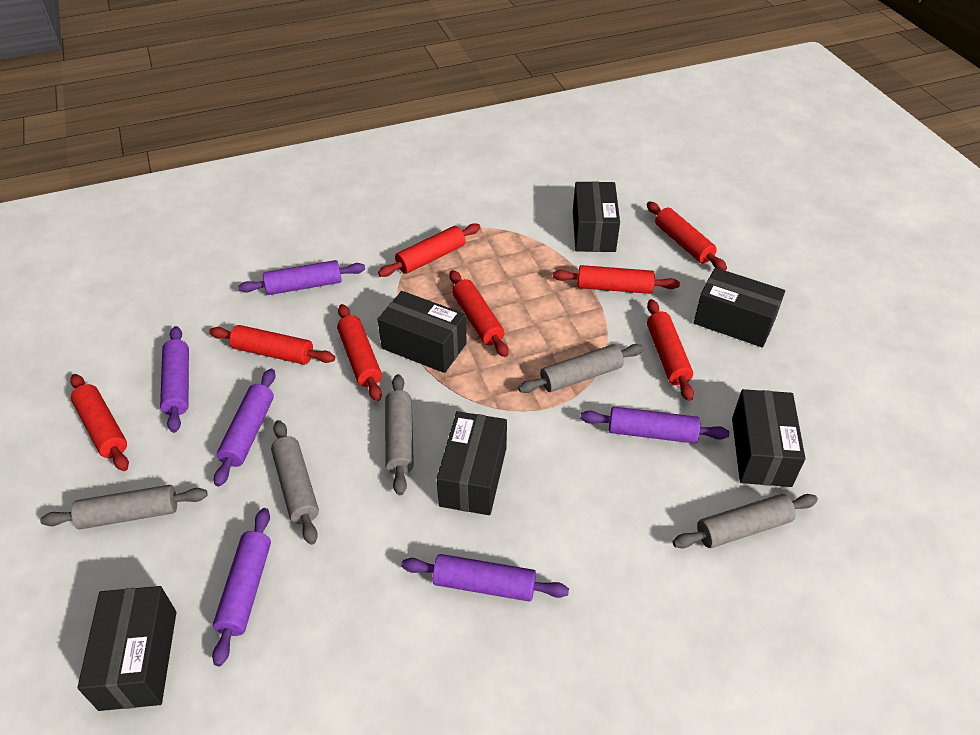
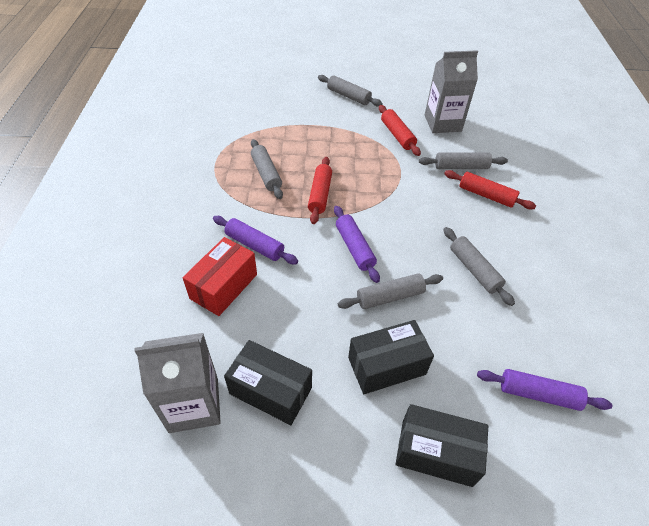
black box: [77,586,176,711] [378,291,467,373] [437,411,507,515] [573,181,620,252] [694,268,785,348] [732,389,805,487] = 6 -> [224,340,312,425] [348,320,434,394] [396,404,488,487] = 3
grey carton: none = 0 -> [135,333,221,433] [425,50,478,133] = 2
purple rolling pin: [160,326,189,433] [212,508,271,666] [214,369,276,487] [238,260,365,295] [401,554,569,601] [580,407,729,444] = 6 -> [213,216,298,264] [334,206,380,283] [477,369,612,411] = 3
red box: none = 0 -> [183,237,257,316] = 1
red rolling pin: [70,374,129,471] [209,325,335,365] [337,304,382,401] [378,223,480,277] [449,270,509,357] [553,265,680,294] [647,201,727,271] [647,299,694,401] = 8 -> [308,157,332,224] [379,105,421,156] [444,170,536,209] = 3

